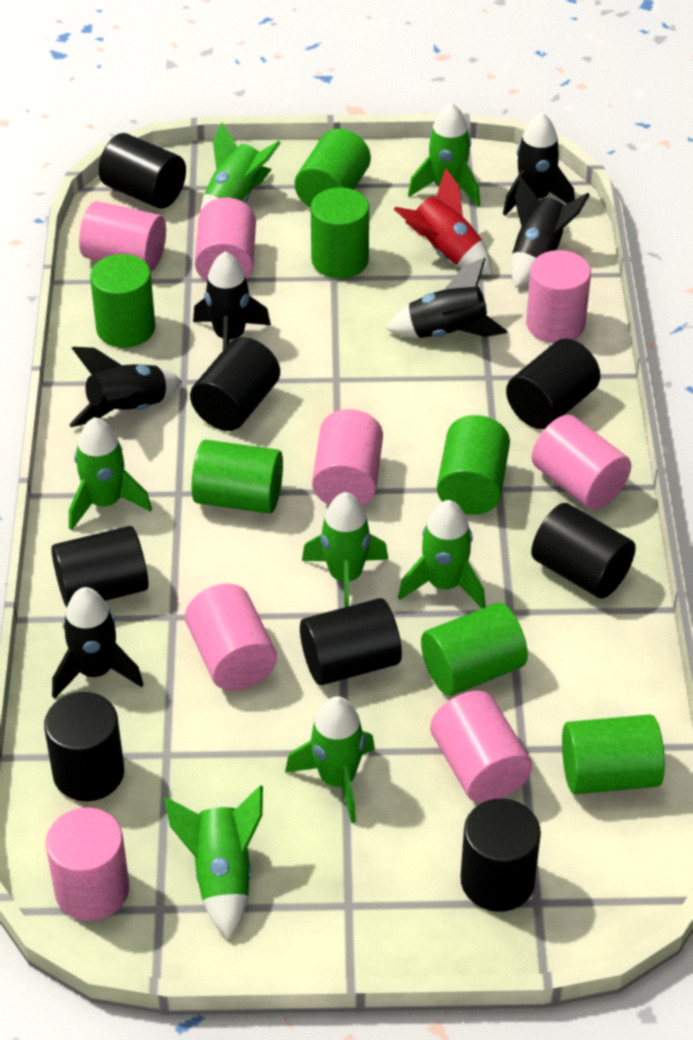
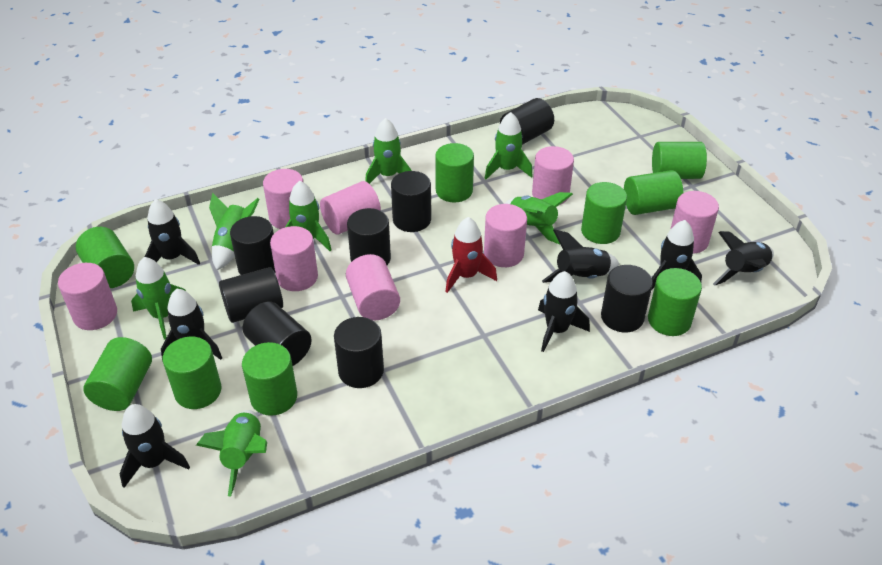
black rocket: [52,587,143,699] [69,347,182,427] [193,252,271,350] [386,257,507,338] [503,113,575,216] [511,177,590,288] = 6 -> [119,404,190,488] [145,199,200,265] [161,289,222,362] [538,271,590,352] [542,229,619,283] [652,220,702,289] [713,231,774,286] = 7
green cylinder: [90,254,155,348] [192,440,283,514] [295,129,371,208] [311,187,369,279] [421,603,528,696] [437,415,510,515] [562,715,665,794] = 7 -> [76,227,134,288] [83,337,152,411] [162,337,221,409] [242,342,297,416] [435,143,474,203] [581,182,627,244] [624,170,683,215] [648,268,702,336] [652,142,707,179] = 9

